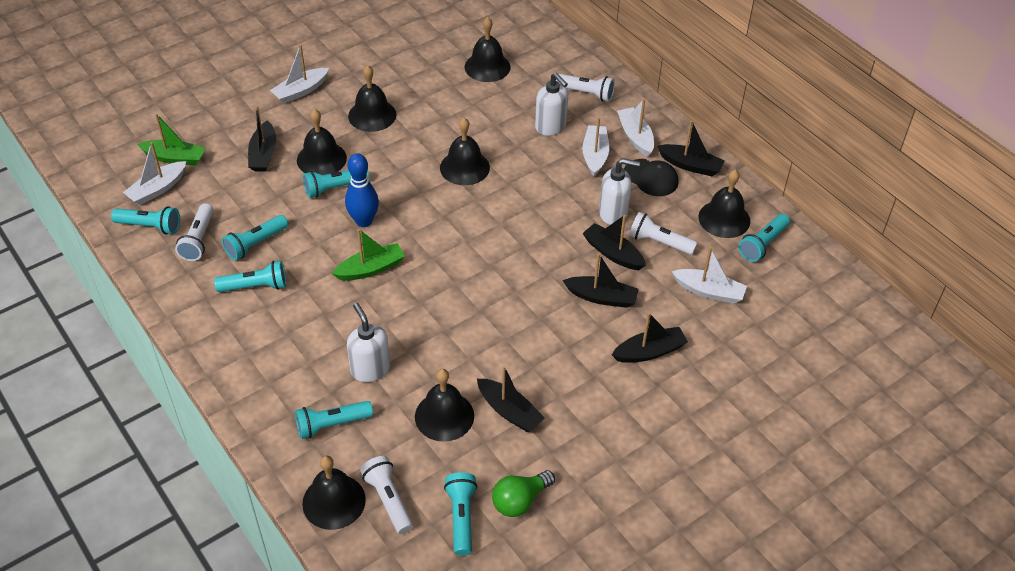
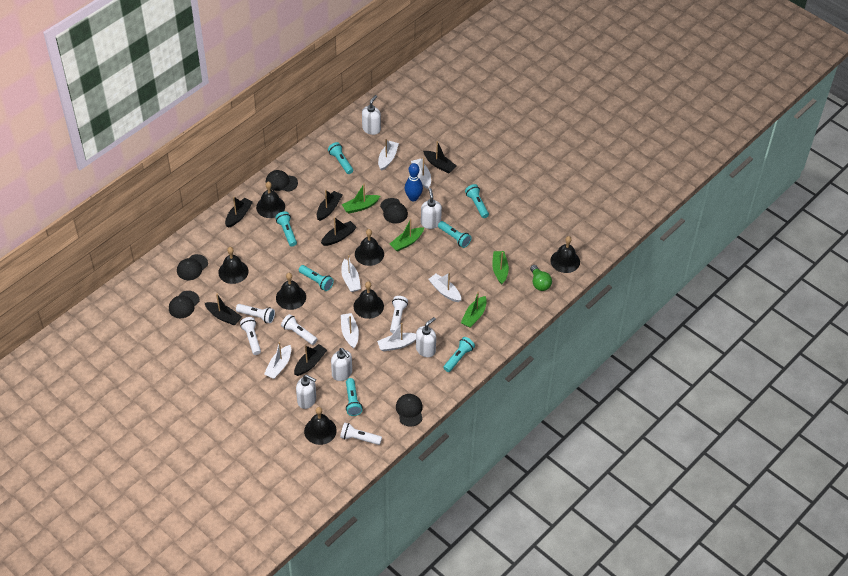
black cap: [624,159,678,196] = 1 -> [169,291,199,318] [177,254,208,280] [266,170,298,192] [380,198,408,223] [396,394,423,427] = 5
green boat: [137,114,205,165] [332,229,405,281] = 2 -> [342,184,380,213] [390,219,424,252] [461,292,487,328] [492,251,509,285] = 4
white boat: [123,142,186,205] [270,45,329,104] [582,117,609,176] [617,99,654,157] [671,247,747,304] = 5 -> [264,342,291,379] [341,255,361,292] [341,313,359,349] [377,323,416,351] [378,139,399,171] [411,157,431,189] [428,272,461,302] = 7
white flashlight: [175,203,214,261] [360,456,413,534] [556,74,615,102] [629,212,697,255] = 4 -> [236,304,275,323] [240,317,261,355] [281,314,317,345] [340,422,382,445] [390,296,408,333] = 5
white soap dispenser: [347,303,390,382] [535,73,568,136] [599,158,640,225] = 3 -> [296,375,316,409] [331,348,352,381] [362,95,381,135] [416,317,436,357] [421,188,442,229] = 5

